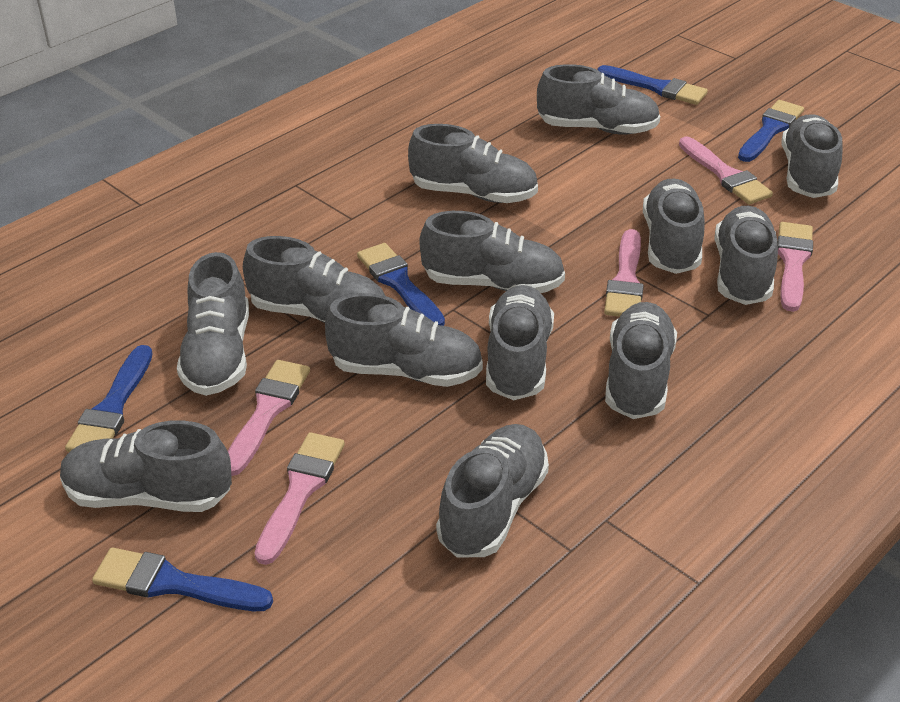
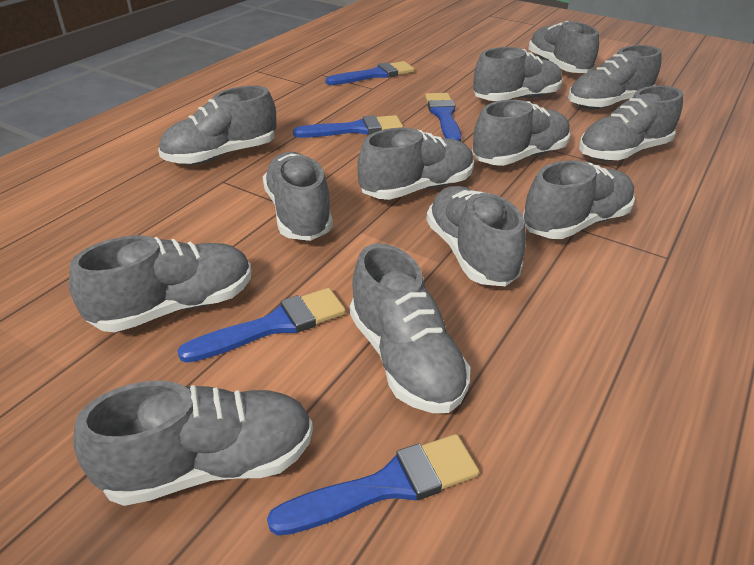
pink brush: [228,360,310,476] [254,432,345,565] [604,229,644,317] [679,136,773,205] [777,222,813,312] = 5 -> none = 0

